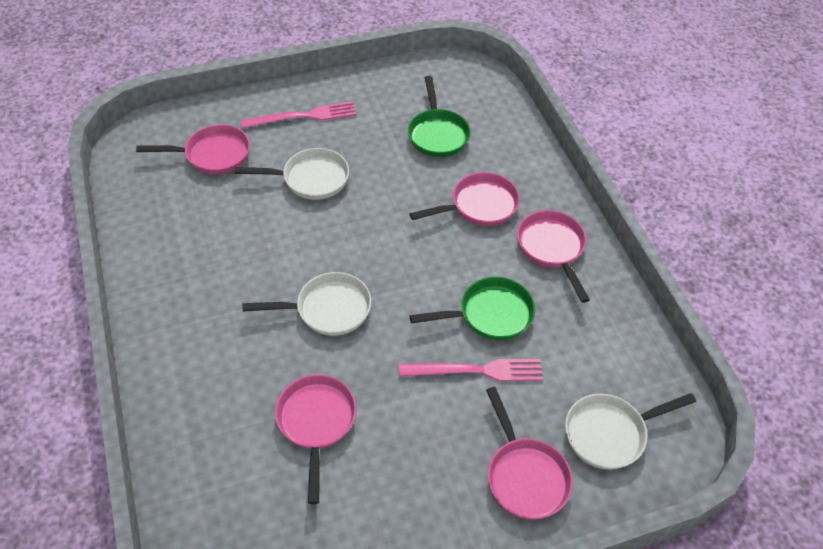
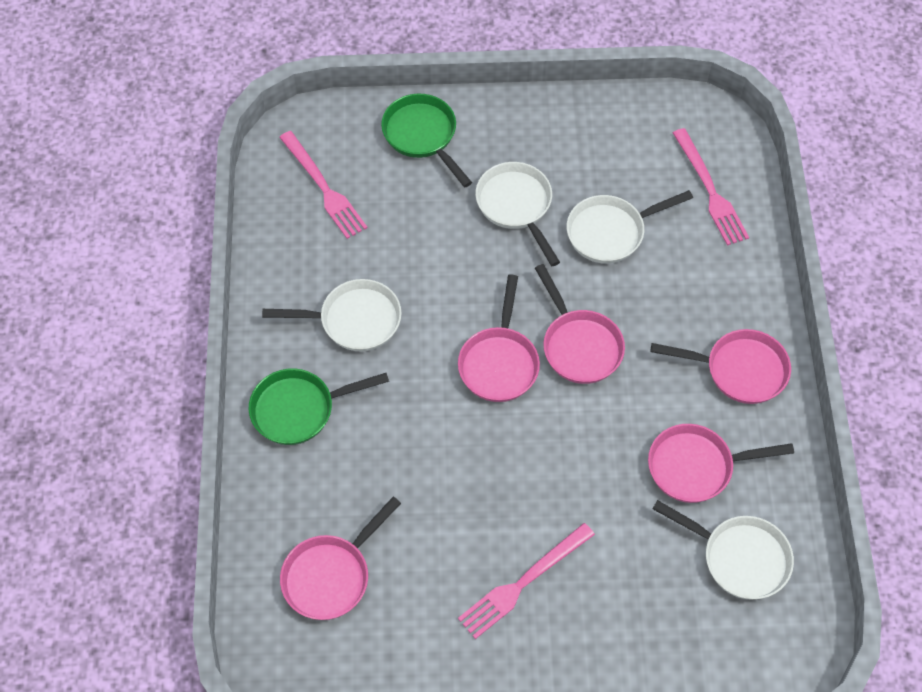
pink fork: [241,101,356,129] [399,359,543,381] = 2 -> [279,131,367,239] [458,523,595,639] [673,128,749,246] = 3
white pan: [235,148,349,200] [243,272,371,336] [565,393,696,470] = 3 -> [262,279,402,351] [475,162,560,266] [567,190,693,264] [653,500,794,600] = 4

